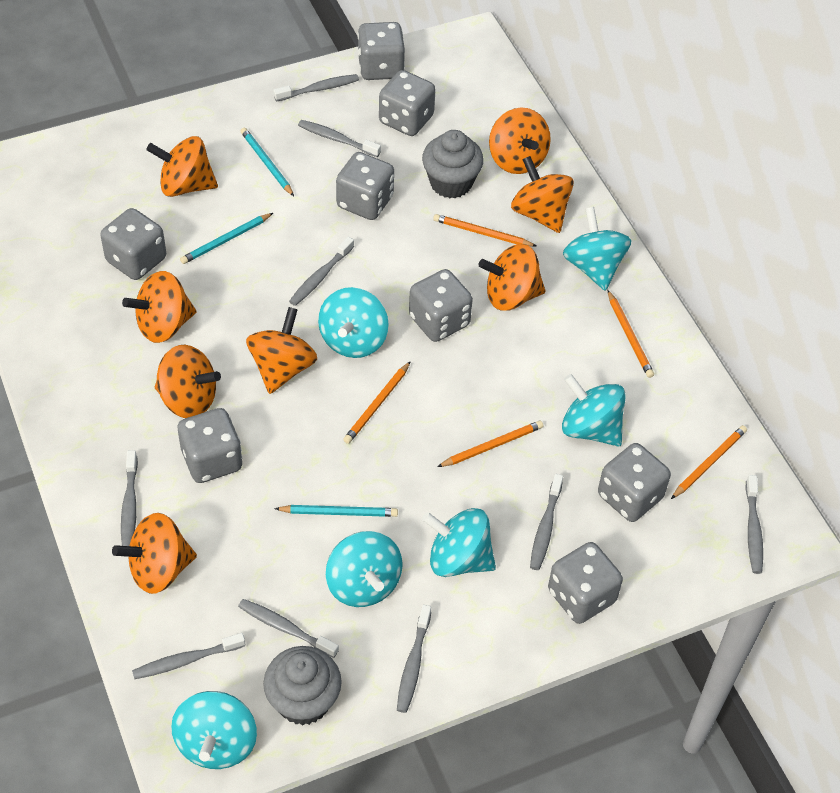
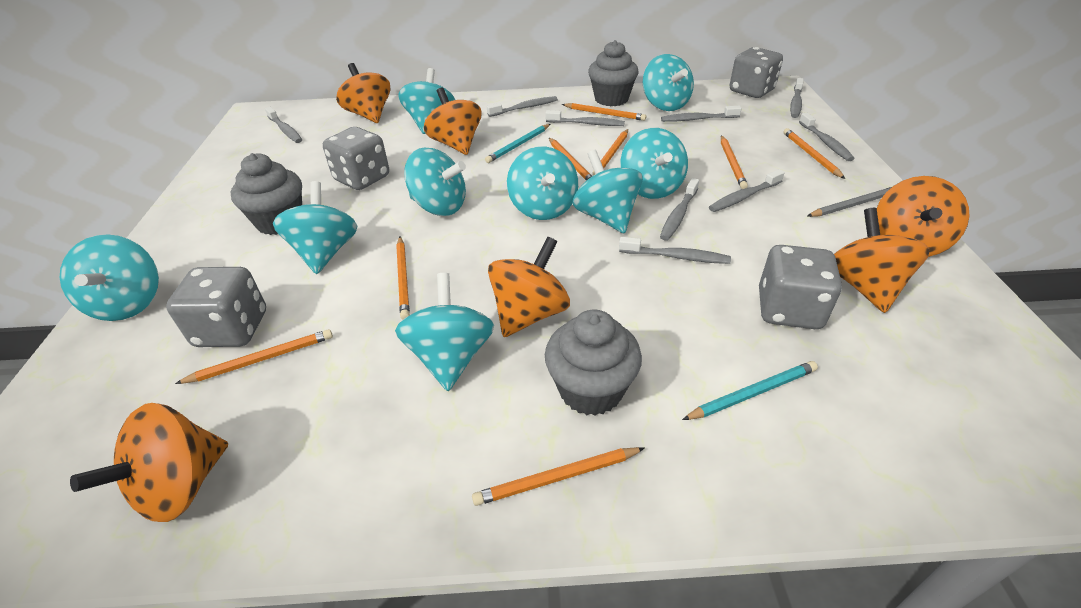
grey cupcake: [263,646,342,726] [422,130,484,198] = 2 -> [230,153,302,235] [545,309,642,416] [588,40,638,106] = 3
grey dice: [100,208,166,280] [178,408,242,483] [336,152,394,220] [357,22,405,80] [379,70,436,136] [409,269,473,342] [548,542,623,624] [598,443,671,522] = 8 -> [166,267,266,347] [323,127,389,190] [730,47,783,98] [759,245,842,329] = 4
grey pencil: none = 0 -> [807,187,892,217] = 1
orange pencil: [343,361,411,444] [433,214,536,247] [437,421,543,467] [608,290,654,378] [671,425,747,499] = 5 -> [175,329,333,384] [396,237,410,319] [472,447,645,506] [549,138,592,181] [562,103,646,121] [593,129,628,175] [721,135,748,189] [783,128,845,179] = 8
orange spinning top: [112,513,197,594] [122,271,196,343] [146,136,218,197] [155,345,221,418] [246,307,317,394] [479,244,546,311] [489,108,551,174] [511,156,574,233] = 8 -> [70,403,228,522] [336,63,390,123] [424,88,482,155] [488,237,570,337] [834,208,930,313] [877,176,969,257] = 6
turquoise pencil: [180,213,273,264] [240,128,294,196] [274,505,398,517] = 3 -> [485,124,550,163] [682,361,818,420] = 2
turquoise spinning top: [171,691,257,769] [318,287,389,358] [326,531,403,607] [422,508,496,577] [562,374,626,446] [563,207,631,290] = 6 -> [59,234,159,321] [273,181,357,274] [395,273,494,391] [398,68,455,134] [404,148,466,216] [507,146,578,220] [573,150,643,233] [621,128,688,199] [643,54,694,111] = 9

